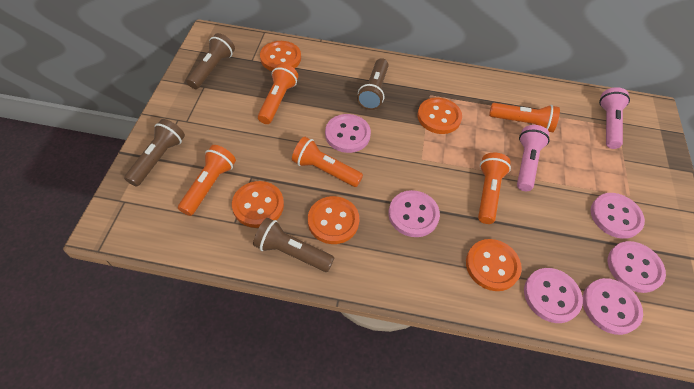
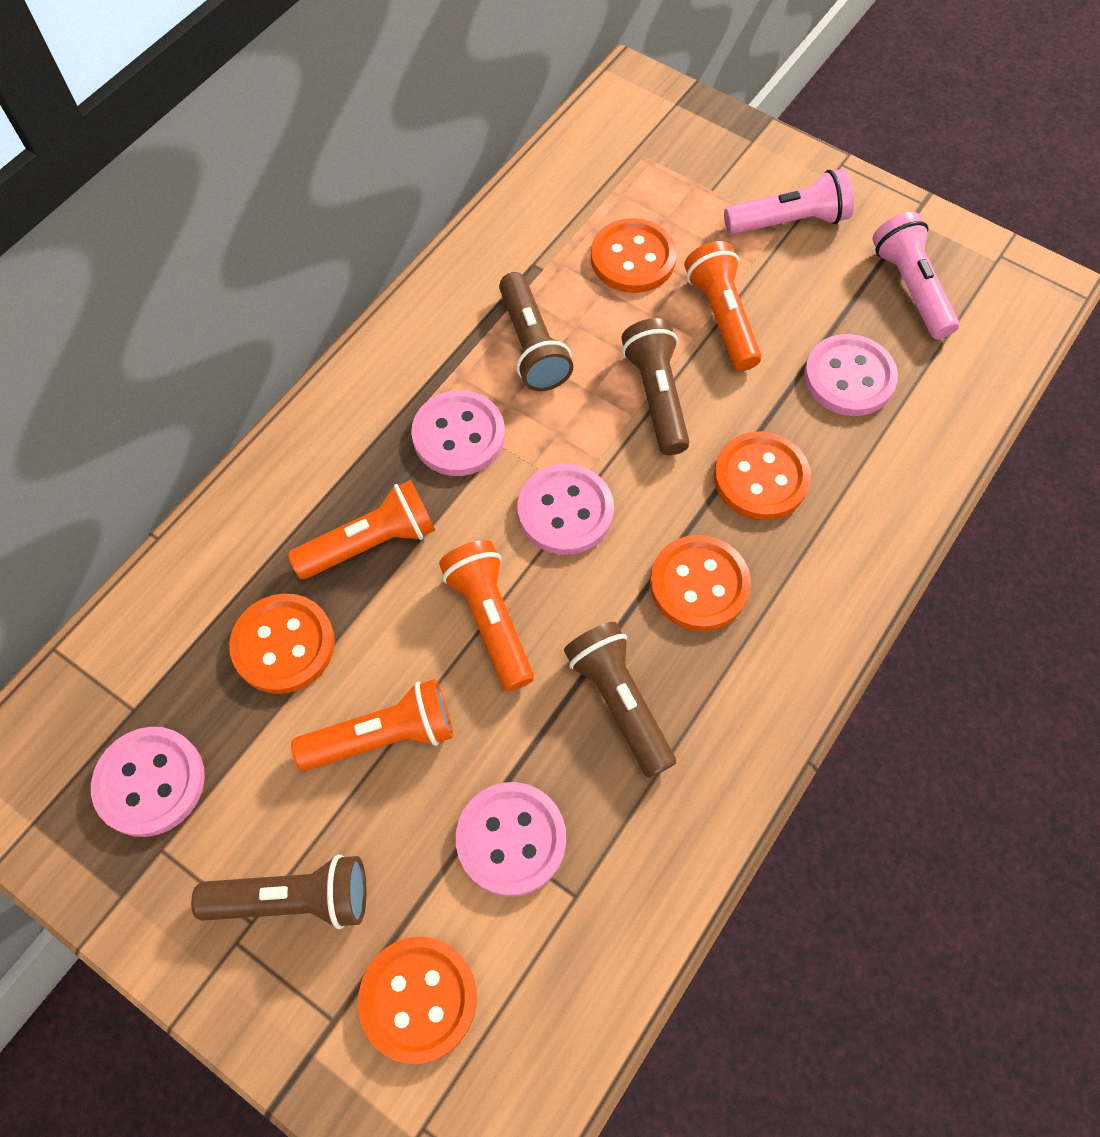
orange flashlight: [178,145,236,216] [258,63,298,124] [292,137,363,187] [478,153,511,224] [489,103,560,132] = 5 -> [288,480,436,579] [291,679,453,771] [439,540,534,691] [684,241,761,371] = 4
pink button: [325,114,371,153] [388,190,440,237] [524,268,583,323] [583,278,643,335] [591,193,645,239] [608,241,666,293] = 6 -> [91,727,205,837] [411,390,505,476] [456,782,566,897] [517,464,614,555] [804,334,898,416] = 5

